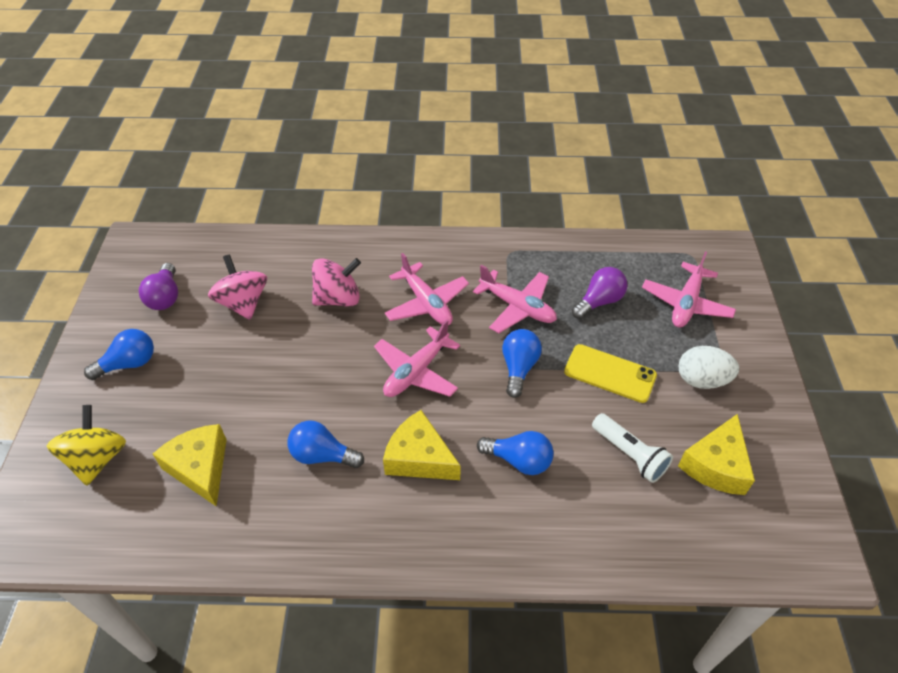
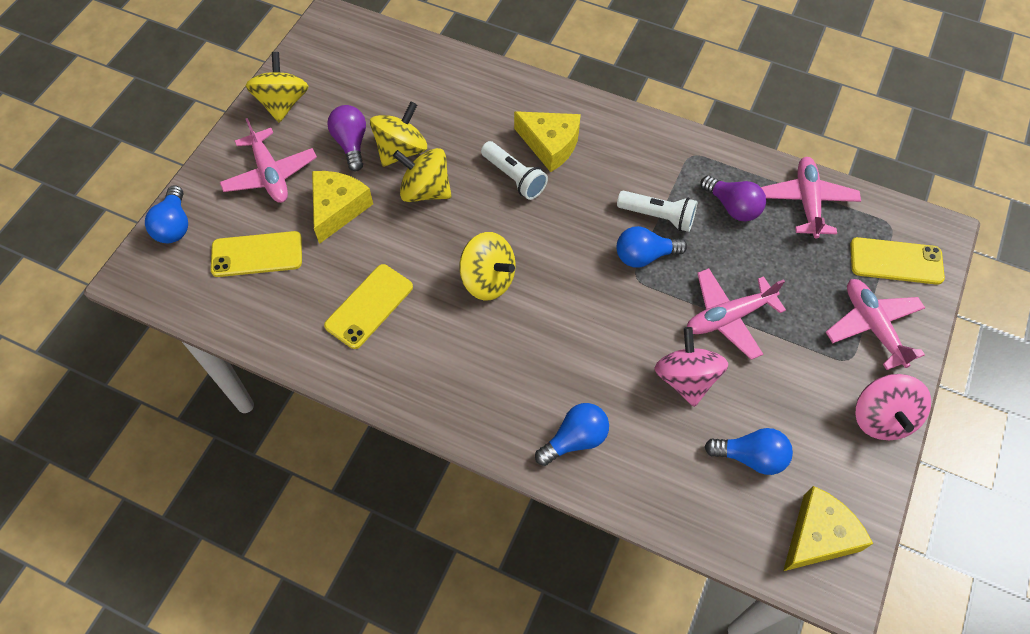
white egg: [679,346,739,389] = 1 -> none = 0
white flashlight: [592,413,673,483] = 1 -> [481,141,548,200] [617,191,697,232] = 2
yellow phone: [564,344,657,403] = 1 -> [211,231,302,277] [324,264,413,349] [850,237,945,285] = 3
yellow spinning top: [47,405,126,486] = 1 -> [245,52,308,123] [370,102,427,167] [393,148,452,202] [459,232,516,300] = 4

